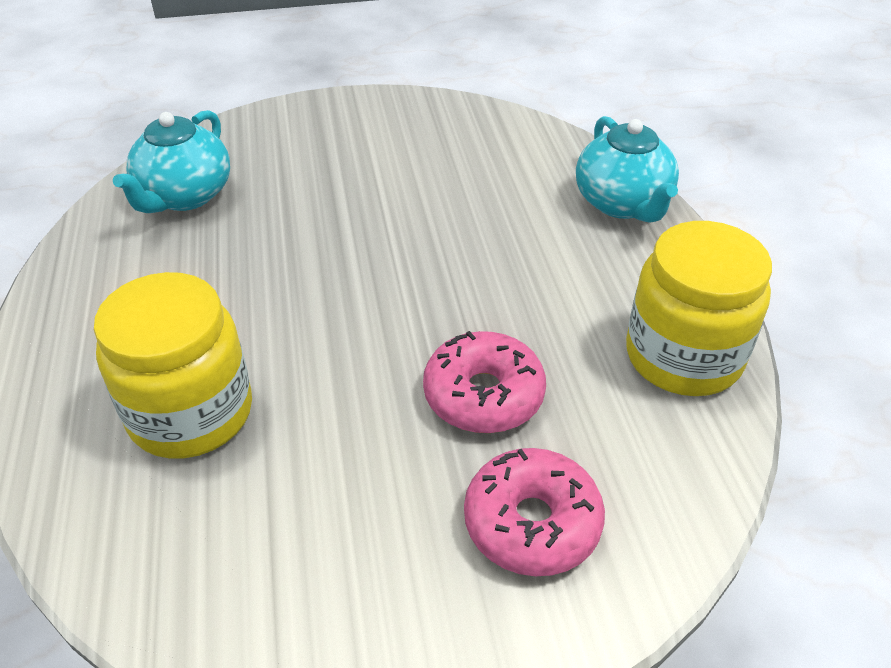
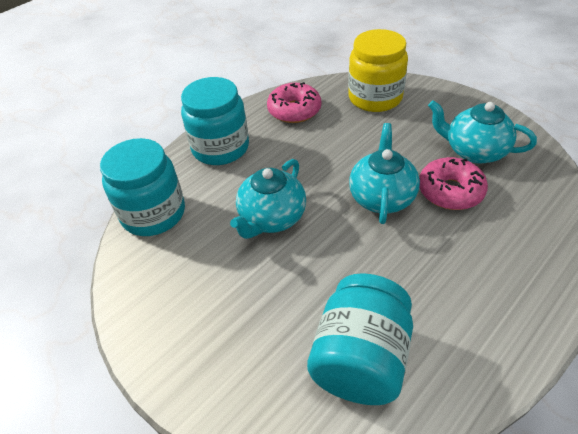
turquoise jar: none = 0 -> [100,138,185,236] [181,77,249,165] [307,273,413,405] = 3
turquoise teapot: [113,110,230,213] [576,116,679,222] = 2 -> [230,159,306,239] [349,123,420,224] [428,100,537,163] = 3
yellow jar: [94,272,252,459] [626,221,772,396] = 2 -> [348,29,408,112] = 1

